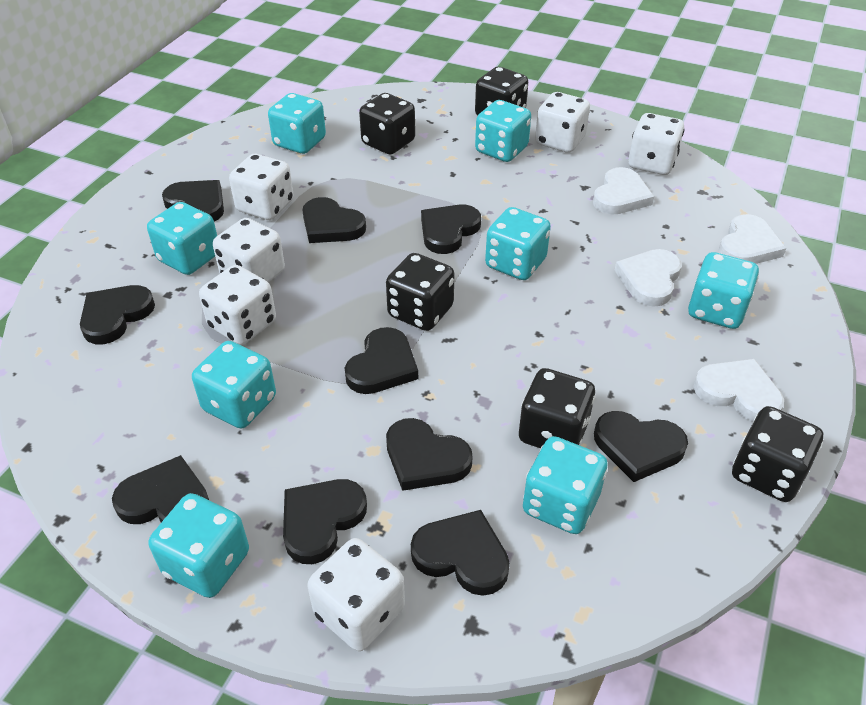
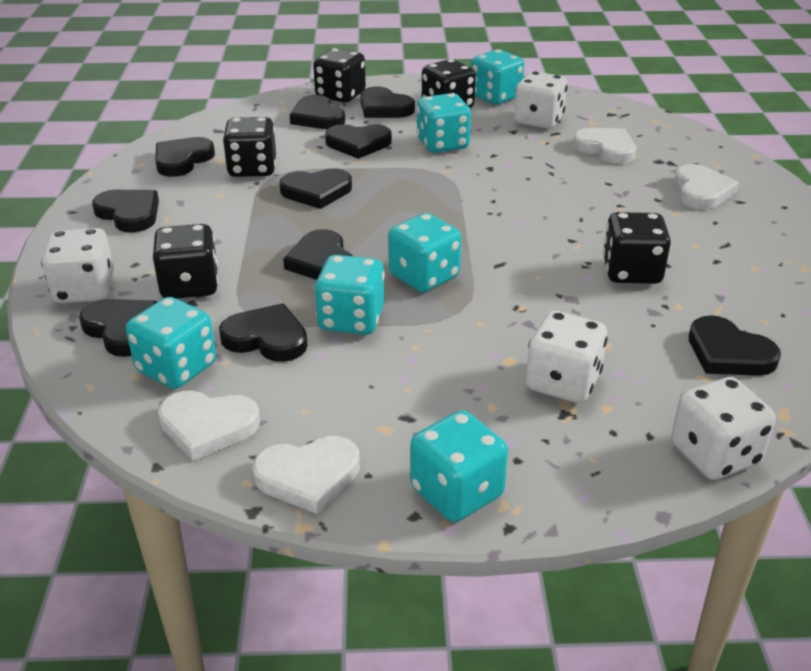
turquoise dice: [147,202,217,275] [148,493,249,598] [192,341,276,429] [268,93,326,154] [475,100,531,162] [485,207,551,280] [523,436,607,534] [688,252,759,329] = 8 -> [126,297,216,389] [314,255,385,335] [388,213,461,292] [410,410,508,522] [417,93,471,153] [471,50,524,105] = 6
white dice: [199,265,276,345] [213,218,285,283] [229,154,294,220] [307,538,405,651] [535,92,590,153] [628,113,684,175] = 6 -> [41,228,114,303] [514,71,568,129] [526,311,608,403] [671,377,776,480] = 4

